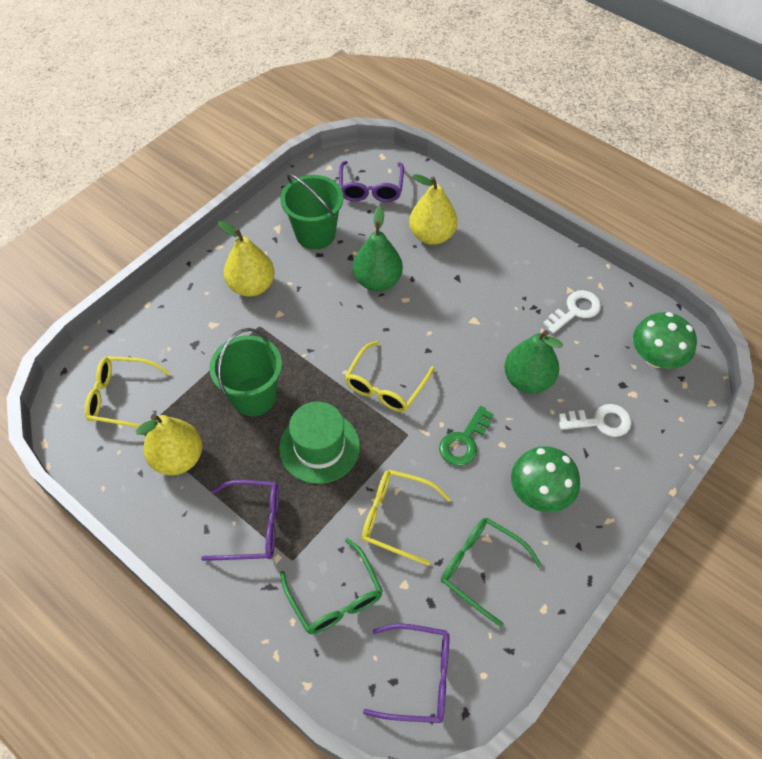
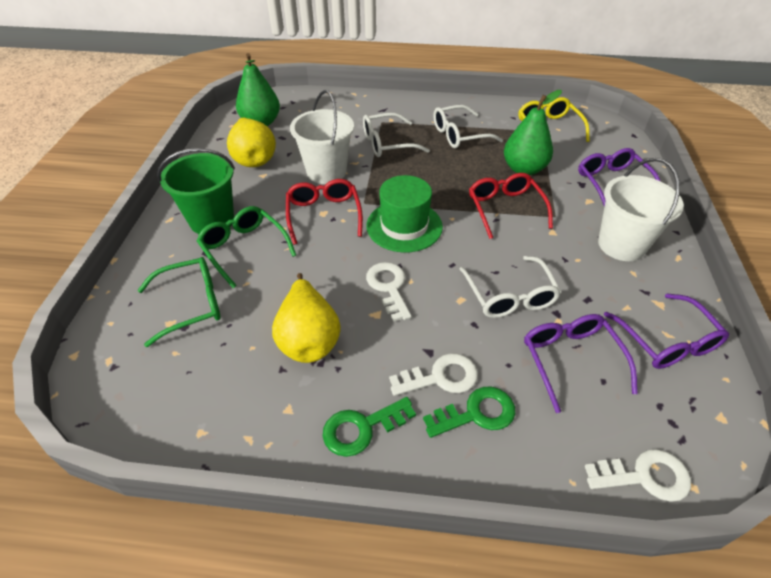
green bucket: [209,328,282,416] [280,173,343,250] = 2 -> [157,148,235,234] = 1
green key: [439,406,494,466] = 1 -> [323,397,416,457] [423,387,515,438] = 2
green mushroom: [511,446,580,512] [633,312,697,369] = 2 -> none = 0
red glasses: none = 0 -> [286,179,363,245] [469,173,553,239] = 2
white bucket: none = 0 -> [290,90,354,184] [598,158,684,261] = 2
white glasses: none = 0 -> [363,113,430,157] [433,105,503,148] [460,256,561,318] = 3
white key: [543,290,601,334] [559,404,632,437] = 2 -> [366,262,412,322] [389,353,478,396] [585,449,691,502] = 3
yellow glasses: [85,356,171,428] [345,341,435,412] [362,469,451,566] = 3 -> [519,97,590,142] = 1
yellow pear: [136,414,202,475] [218,221,274,297] [409,174,457,245] = 3 -> [227,118,276,167] [272,273,341,363] = 2

